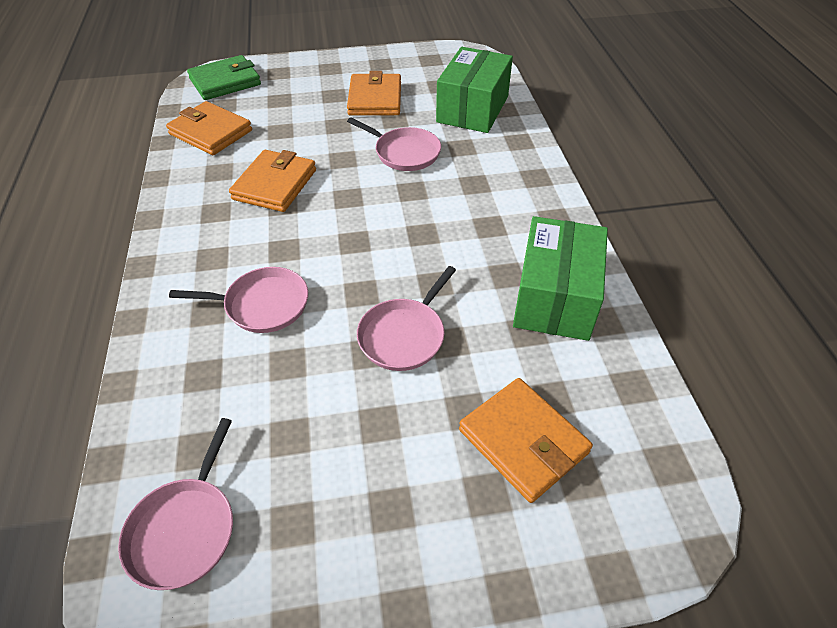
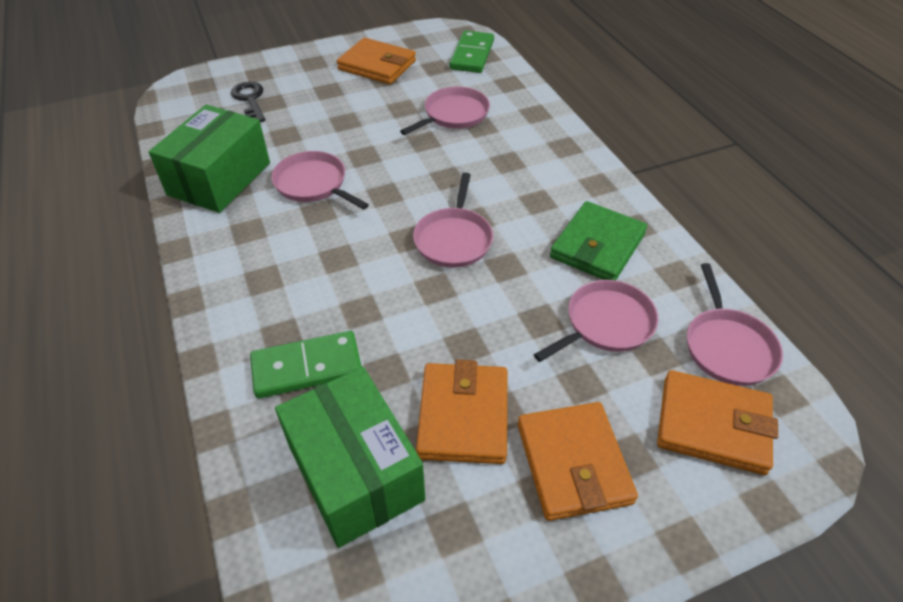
black key: none = 0 -> [231,82,265,122] = 1
green domino: none = 0 -> [250,331,362,398] [449,30,494,73] = 2
pink pan: [118,418,233,590] [169,267,308,333] [347,118,441,171] [357,266,456,371] = 4 -> [271,151,369,210] [400,87,490,135] [413,173,493,268] [534,280,658,362] [687,263,783,386] = 5

